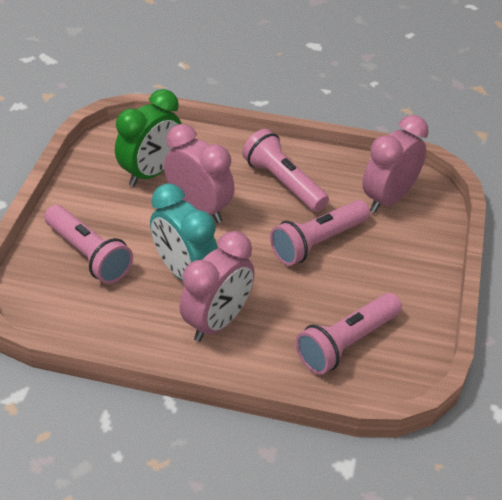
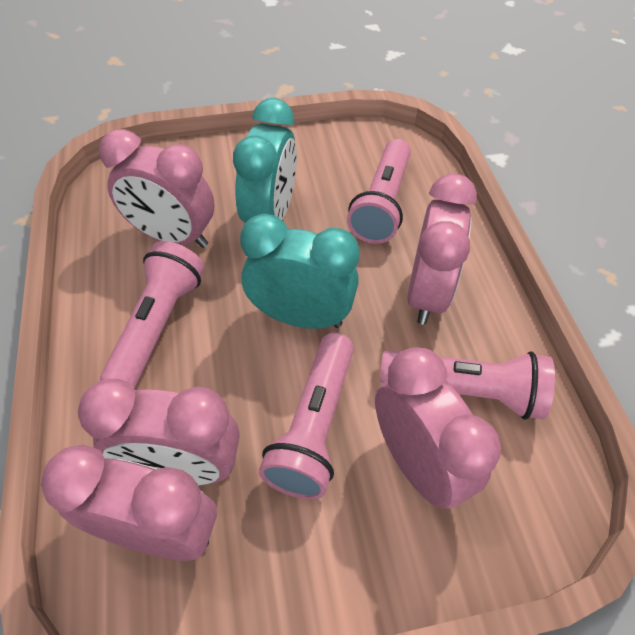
green clock: [115,89,182,186] = 1 -> none = 0
pink clock: [164,124,235,223] [179,231,255,342] [362,115,429,213] = 3 -> [41,445,217,561] [78,379,239,485] [99,129,214,248] [375,347,501,509] [407,174,477,325] = 5
turquoise clock: [150,183,218,281] = 1 -> [233,98,297,223] [240,214,360,329] = 2

